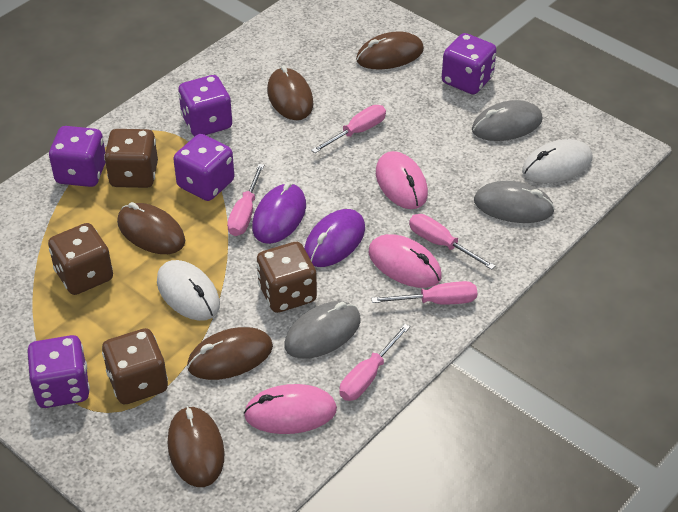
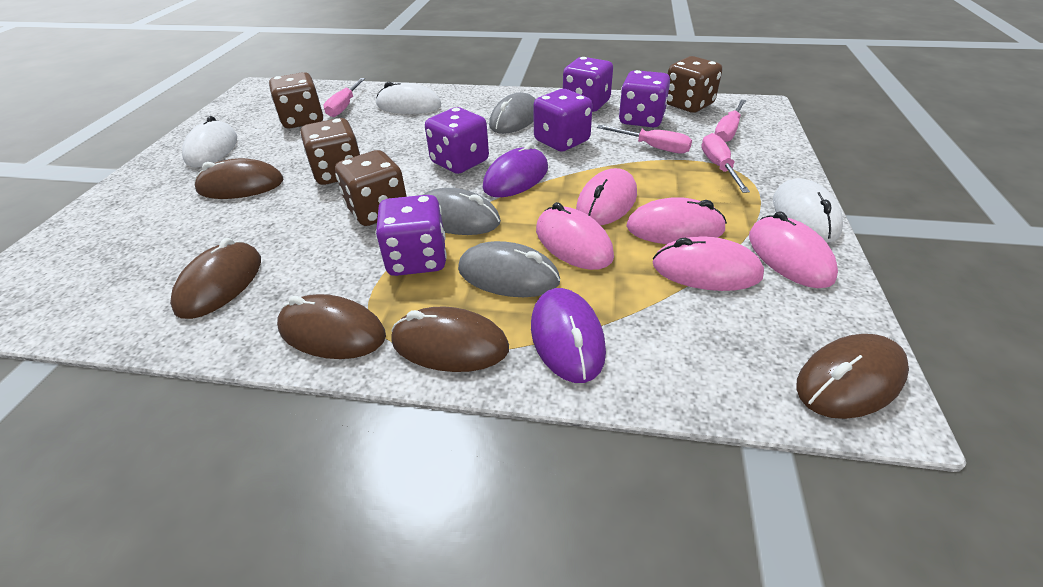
pink mouse: [244,384,337,434] [369,234,442,288] [376,151,428,209] = 3 -> [536,202,614,270] [576,168,637,225] [626,197,727,244] [653,237,764,291] [749,211,838,288] = 5
pink screwdriver: [227,164,264,236] [311,105,386,153] [339,324,410,401] [371,281,477,305] [409,214,495,270] = 5 -> [323,78,365,117] [597,125,692,154] [701,133,750,193] [714,99,747,142] = 4
white mouse: [157,260,220,321] [522,139,592,183] = 2 -> [182,116,237,167] [376,82,441,114] [773,178,843,243] = 3

